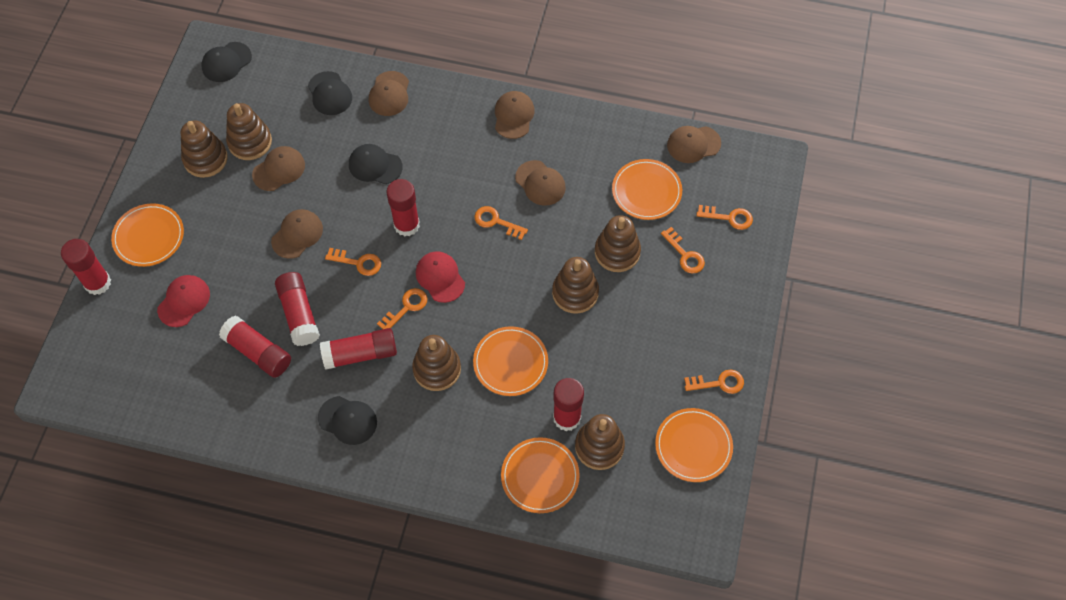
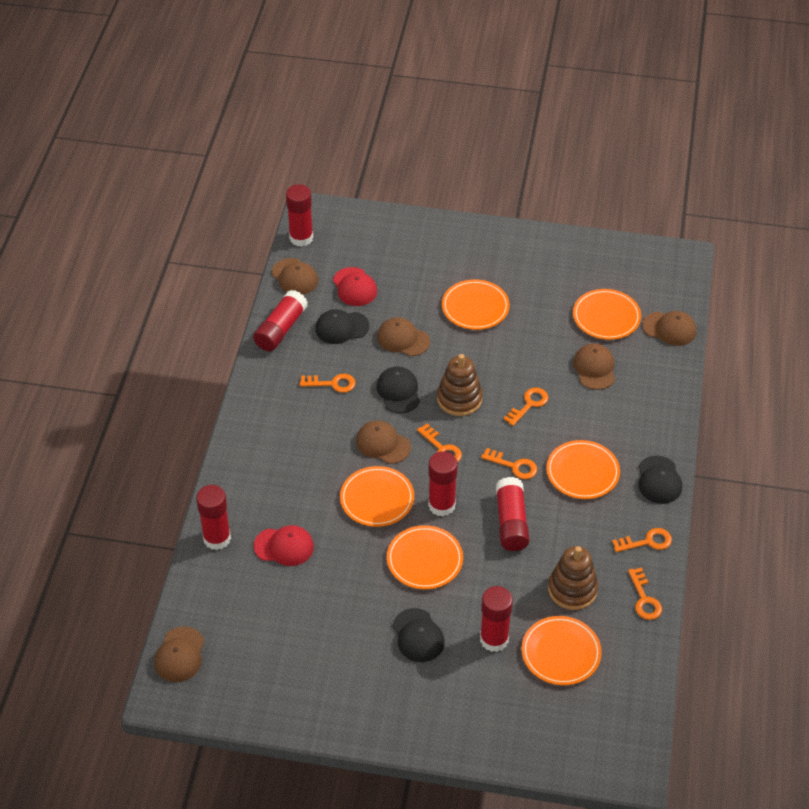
brown stacking toy: [181,120,228,178] [226,103,272,160] [412,335,461,391] [552,257,599,314] [575,414,625,470] [595,215,641,272] = 6 -> [437,354,483,416] [548,546,598,610] = 2
orange plate: [111,203,184,267] [473,326,548,396] [501,437,580,513] [612,159,682,220] [655,408,733,482] = 5 -> [340,466,414,527] [387,525,463,589] [442,279,510,330] [521,616,602,685] [546,440,620,499] [573,289,641,340] = 6

